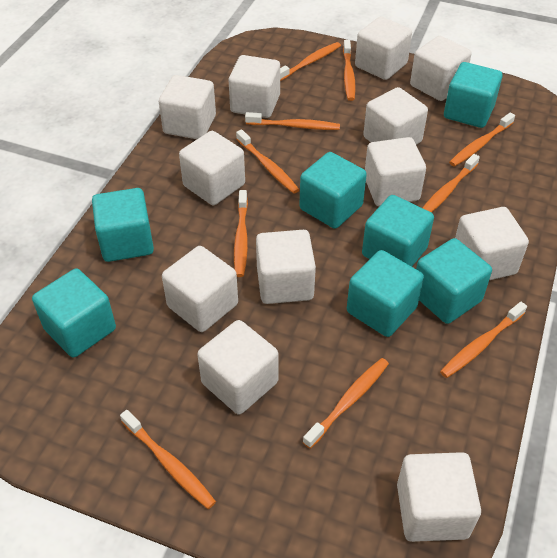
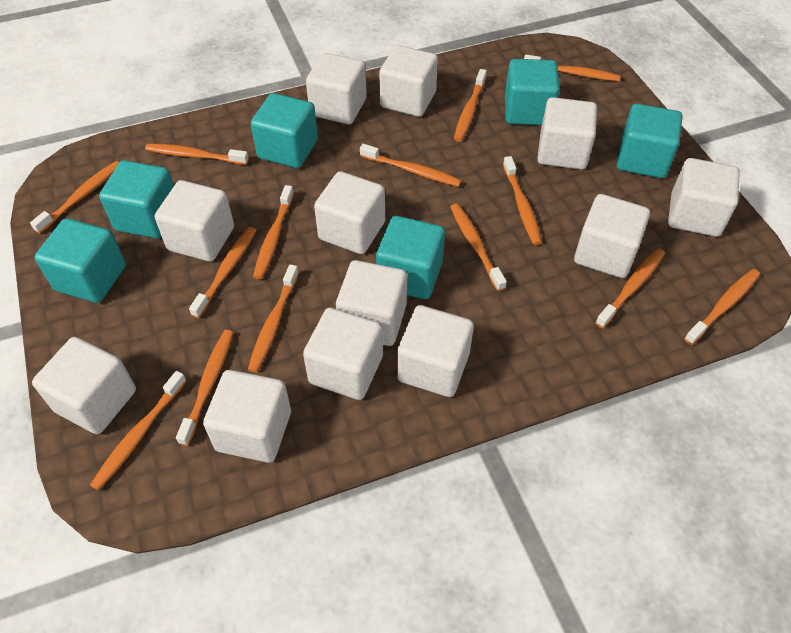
orange toothbrush: [120,410,216,509] [234,190,248,277] [236,129,299,194] [245,112,340,130] [280,42,341,81] [303,358,389,449] [343,40,356,101] [423,154,480,213] [440,302,527,378] [449,113,515,167] = 10 -> [30,161,119,234] [90,371,186,491] [145,144,249,165] [176,330,234,446] [189,227,256,318] [248,264,299,372] [253,185,294,280] [360,144,462,187] [450,204,507,291] [454,69,487,142] [503,156,542,245] [524,55,621,81] [595,249,665,328] [684,269,760,345] = 14
turquoise cube: [32,269,116,358] [92,188,154,262] [299,152,367,229] [347,250,424,337] [362,195,434,267] [416,238,492,324] [444,62,503,128] = 7 -> [34,218,126,303] [99,160,174,239] [251,93,318,168] [376,216,445,299] [505,59,560,125] [617,104,682,178] = 6

